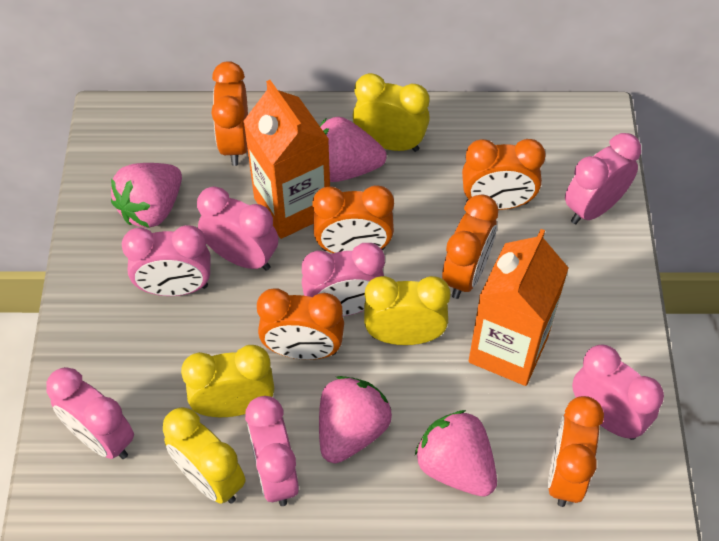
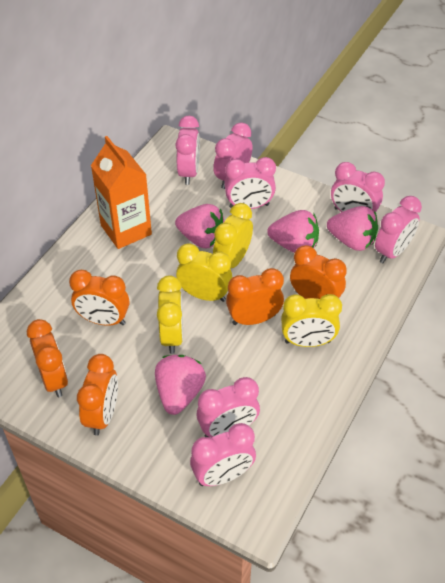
orange carton: [243,80,330,239] [469,229,569,386] = 2 -> [91,136,152,249] = 1
orange clock: [211,61,248,166] [257,288,344,360] [312,185,394,253] [442,194,498,299] [462,139,546,210] [548,396,604,507] = 6 -> [27,319,68,397] [69,270,129,326] [77,354,118,436] [226,268,284,325] [290,245,347,299] = 5

